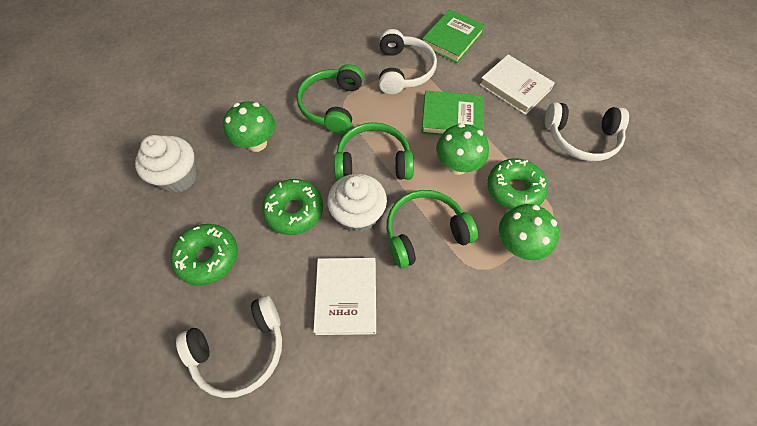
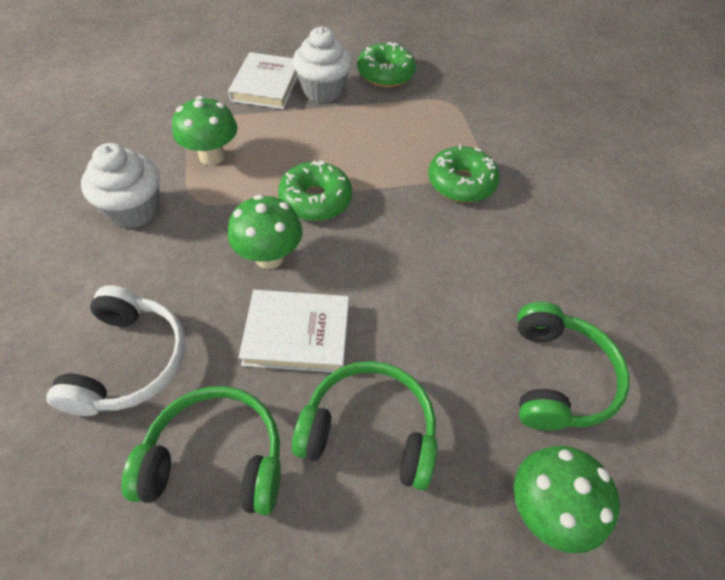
green book: [421,91,484,135] [422,9,485,63] = 2 -> none = 0
white headphones: [176,295,282,398] [379,29,437,94] [545,102,629,161] = 3 -> [46,285,185,416] = 1

